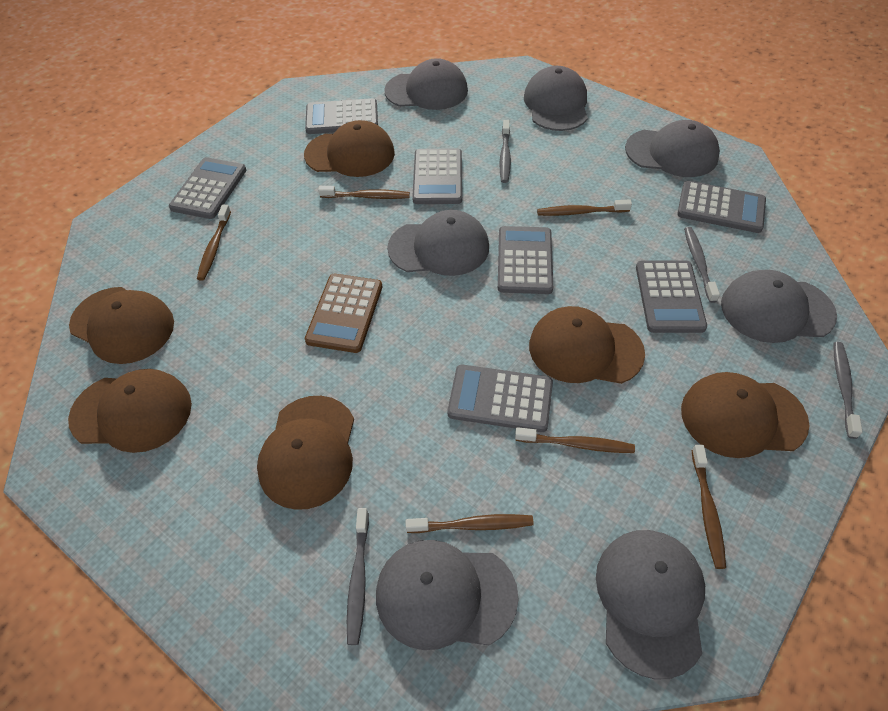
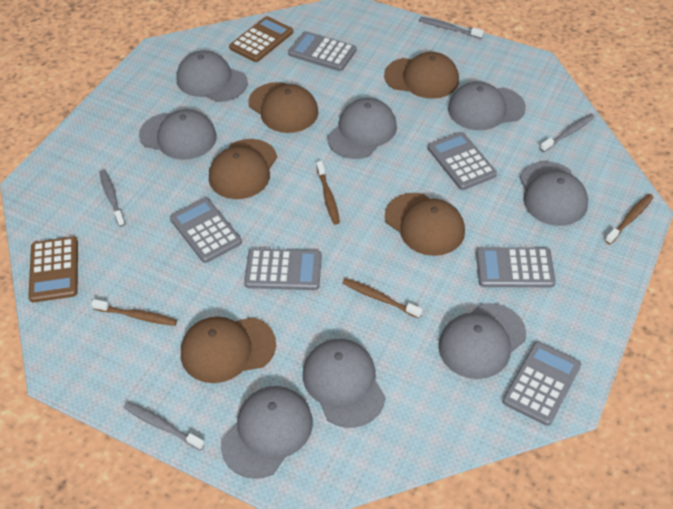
brown calculator: [305,274,382,353] = 1 -> [28,236,78,302] [229,16,293,62] = 2
brown cap: [68,369,192,453] [69,287,174,364] [257,396,354,510] [304,120,395,177] [529,306,645,384] [681,372,809,458] = 6 -> [181,317,276,383] [209,139,277,199] [248,82,318,133] [384,52,459,99] [385,193,465,256] = 5
brown toothbrush: [197,205,231,281] [318,186,410,199] [406,514,534,533] [515,427,635,453] [537,199,632,216] [692,445,726,569] = 6 -> [91,299,177,326] [316,161,340,225] [343,278,422,318] [605,194,654,244] = 4
grey calculator: [169,157,246,219] [305,98,378,134] [412,148,462,204] [448,365,553,432] [498,226,553,294] [636,260,707,333] [677,181,766,233] = 7 -> [170,198,242,263] [244,249,322,290] [288,31,357,71] [428,132,497,190] [476,247,556,287] [503,342,581,426] = 6
grey cap: [376,540,518,650] [384,58,468,110] [387,210,489,276] [524,66,588,131] [596,530,705,680] [625,120,720,177] [721,269,837,343] = 7 -> [139,109,217,160] [176,51,248,102] [221,386,313,479] [303,339,385,428] [328,98,397,159] [438,303,526,379] [448,81,526,130] [520,161,588,226] = 8

